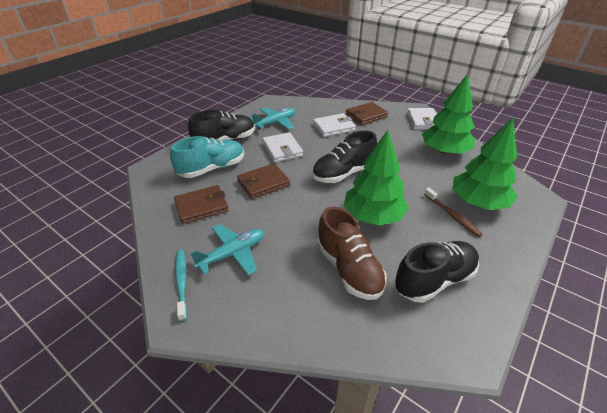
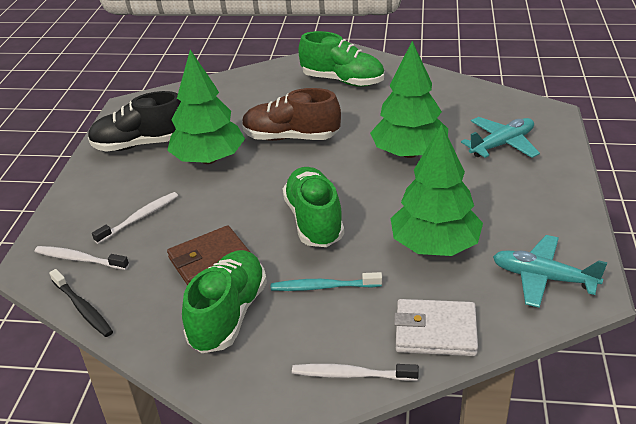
black shoe: [188,110,255,141] [312,131,377,183] [395,241,479,303] = 3 -> [88,91,181,152] = 1
black toothbrush: none = 0 -> [49,269,113,337] = 1
brown toothbrush: [424,188,483,237] = 1 -> none = 0
brown wallet: [174,185,229,224] [237,163,290,199] [346,102,388,125] = 3 -> [167,225,251,285] = 1
green shoe: none = 0 -> [182,250,267,353] [283,167,344,247] [298,31,384,87] = 3
turquoise shoe: [170,136,244,178] = 1 -> none = 0
white toothbrush: none = 0 -> [35,246,129,270] [92,192,178,244] [292,364,419,381] = 3
white wallet: [262,132,303,162] [313,113,356,137] [407,108,437,130] = 3 -> [394,299,478,356] = 1

